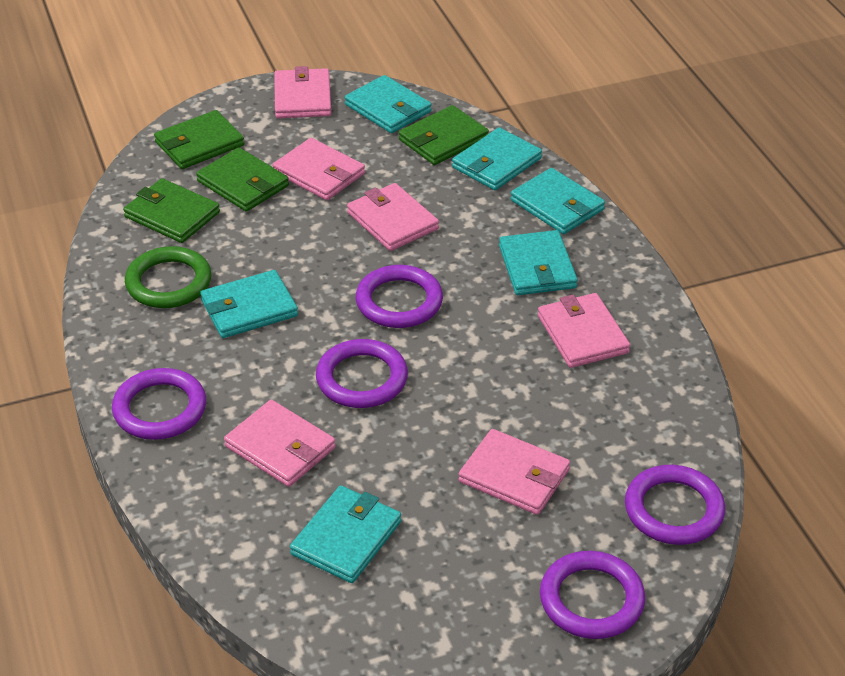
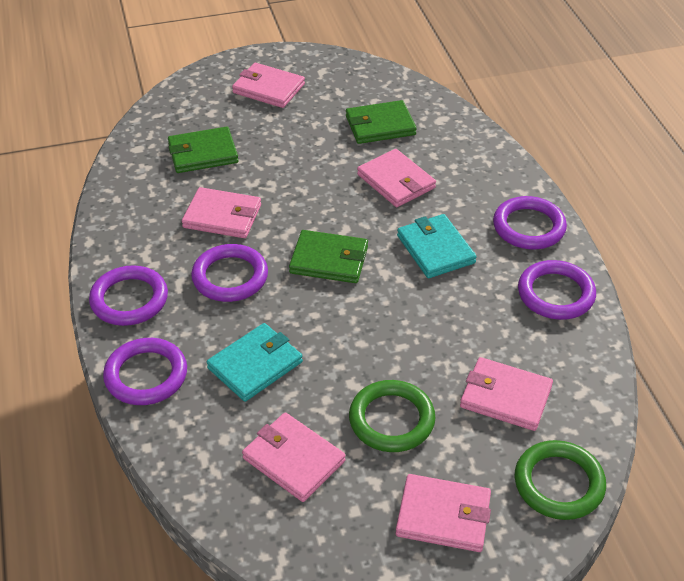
green ring: [125,246,211,308] = 1 -> [349,380,435,452] [515,440,606,520] = 2
green wallet: [123,178,220,243] [154,110,244,169] [196,147,289,212] [399,105,489,165] = 4 -> [168,127,239,173] [289,230,368,283] [346,100,417,144] = 3
turquoise wallet: [200,270,298,338] [290,486,401,583] [345,75,432,133] [452,127,542,190] [499,230,578,295] [510,168,605,234] = 6 -> [207,323,303,402] [397,214,477,278] = 2

